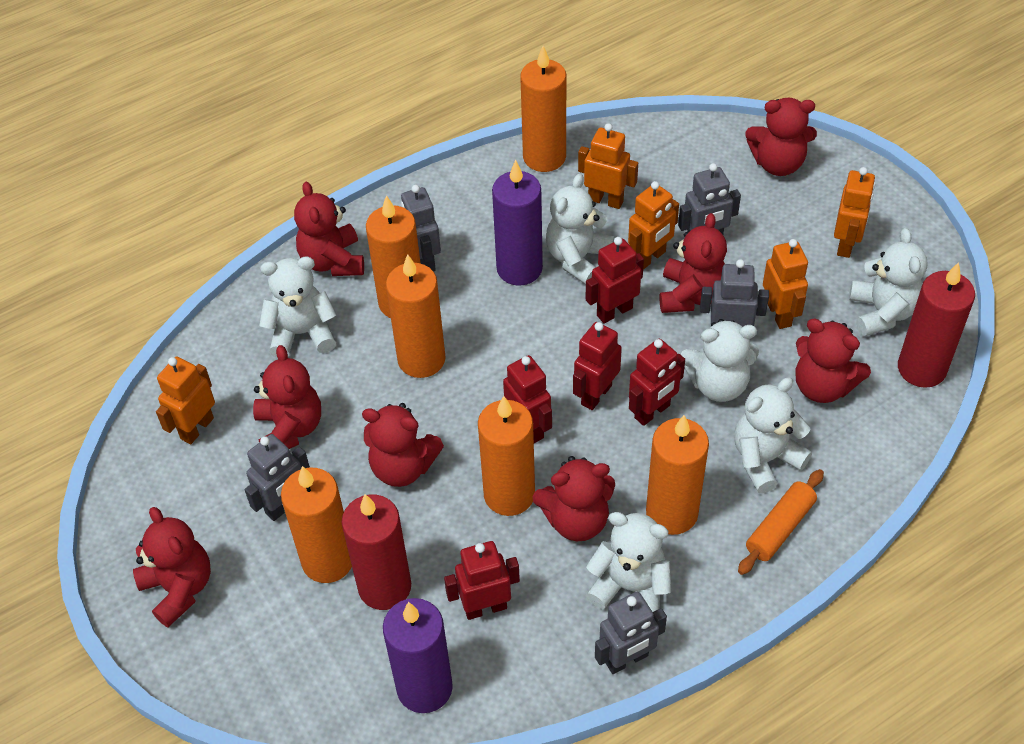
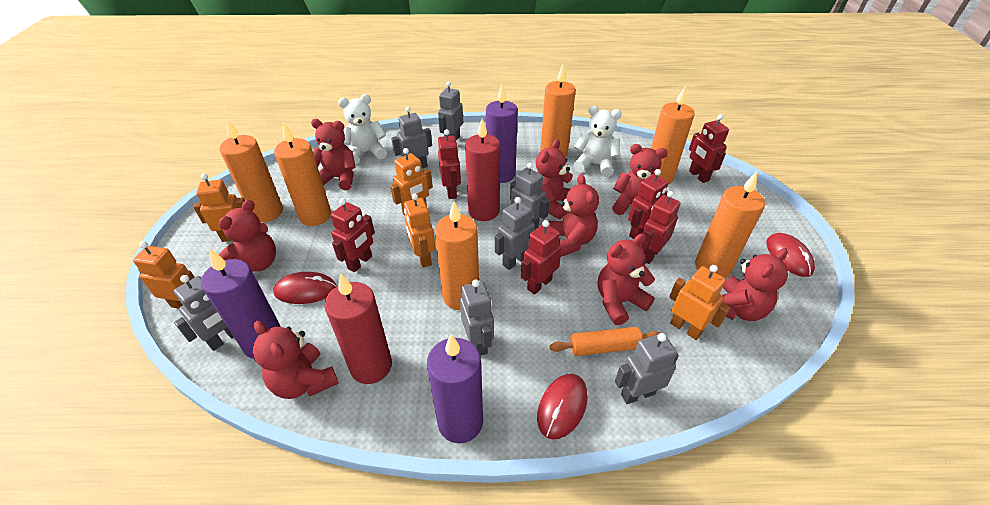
grey robot: [245,434,310,521] [401,185,441,272] [595,592,667,674] [678,163,741,234] [700,259,769,327] = 5 -> [174,275,234,351] [391,107,432,168] [438,81,463,140] [460,279,494,356] [495,197,535,270] [510,163,549,230] [615,333,679,404] = 7
purple candle: [383,598,453,713] [492,160,543,286] = 2 -> [201,248,281,359] [427,334,483,443] [486,85,518,183] = 3
red mouse: none = 0 -> [274,272,337,304] [537,374,588,439] [766,233,815,277] = 3
red robot: [444,541,520,620] [503,355,552,443] [573,322,622,410] [585,237,644,323] [629,339,685,426] = 5 -> [331,198,375,272] [438,129,461,199] [521,220,562,295] [628,169,668,239] [641,191,681,264] [689,114,729,183] = 6
white teddy bear: [259,257,337,358] [546,174,614,285] [586,512,672,612] [680,319,759,402] [734,377,812,493] [849,228,928,337] = 6 -> [338,94,387,164] [573,106,622,177] = 2

